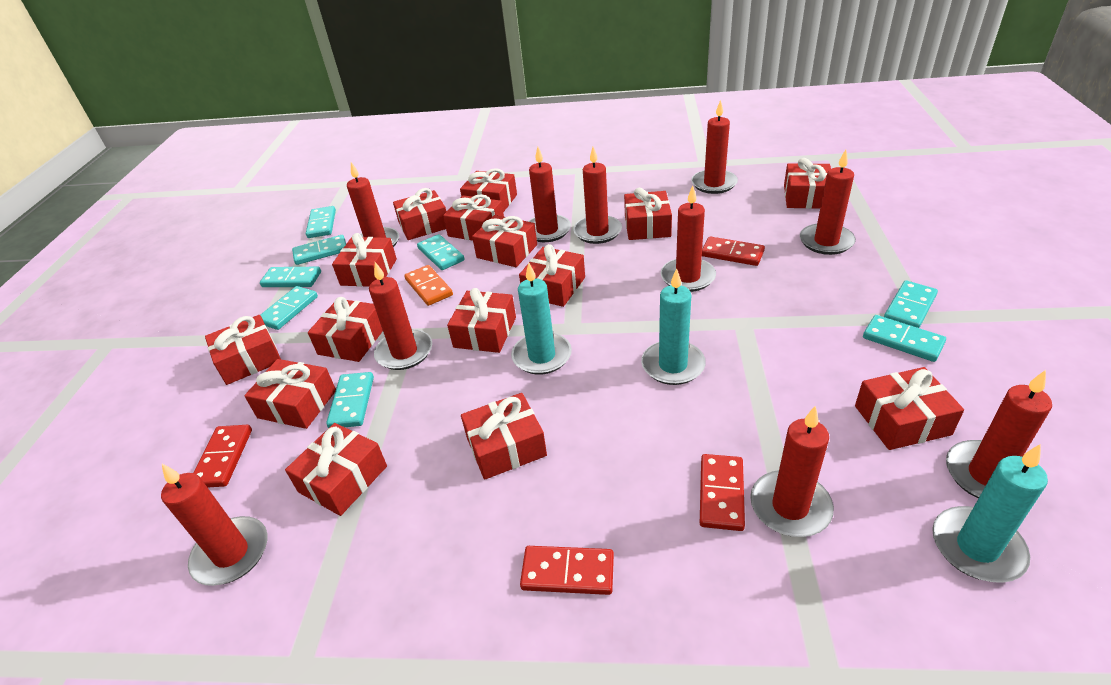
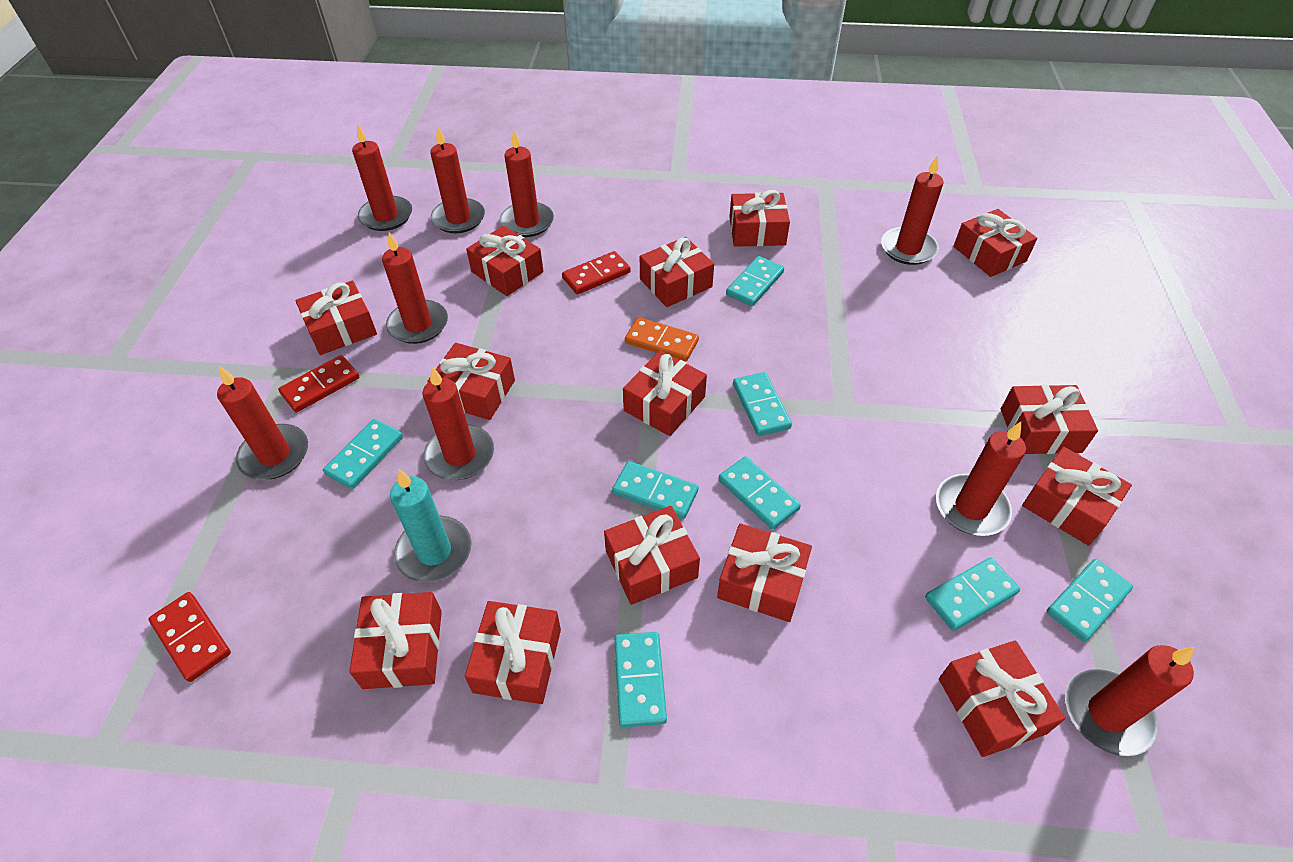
red candle: [161,464,268,586] [347,162,399,247] [369,262,432,370] [527,147,571,242] [573,147,622,244] [661,185,716,292] [691,100,738,194] [750,406,834,537] [800,150,856,255] [946,370,1052,499] = 10 -> [217,367,308,480] [352,124,412,231] [382,232,448,344] [423,367,494,480] [430,127,485,233] [500,130,554,237] [881,155,943,265] [936,422,1026,536] [1065,645,1194,756] = 9
red domino: [193,425,252,488] [520,546,614,595] [700,454,745,531] [702,236,765,266] = 4 -> [148,592,231,682] [278,355,359,412] [562,251,631,294] = 3
red gift: [205,315,281,385] [244,359,336,429] [285,423,387,516] [308,297,383,362] [332,233,397,287] [393,188,447,240] [443,194,504,241] [447,288,516,353] [460,168,517,212] [461,393,547,480] [472,215,537,267] [519,244,585,307] [624,188,672,240] [784,158,831,209] [855,367,964,450] = 15 -> [295,281,377,355] [349,592,442,689] [427,343,515,420] [465,601,561,704] [466,226,544,296] [604,506,700,605] [623,350,707,436] [640,237,714,307] [717,523,812,622] [729,190,790,247] [939,640,1065,757] [953,209,1037,277] [1001,385,1098,454] [1022,447,1132,546] = 14
turquoise candle: [511,263,572,375] [641,268,706,385] [932,444,1048,583] = 3 -> [390,469,471,583] = 1

